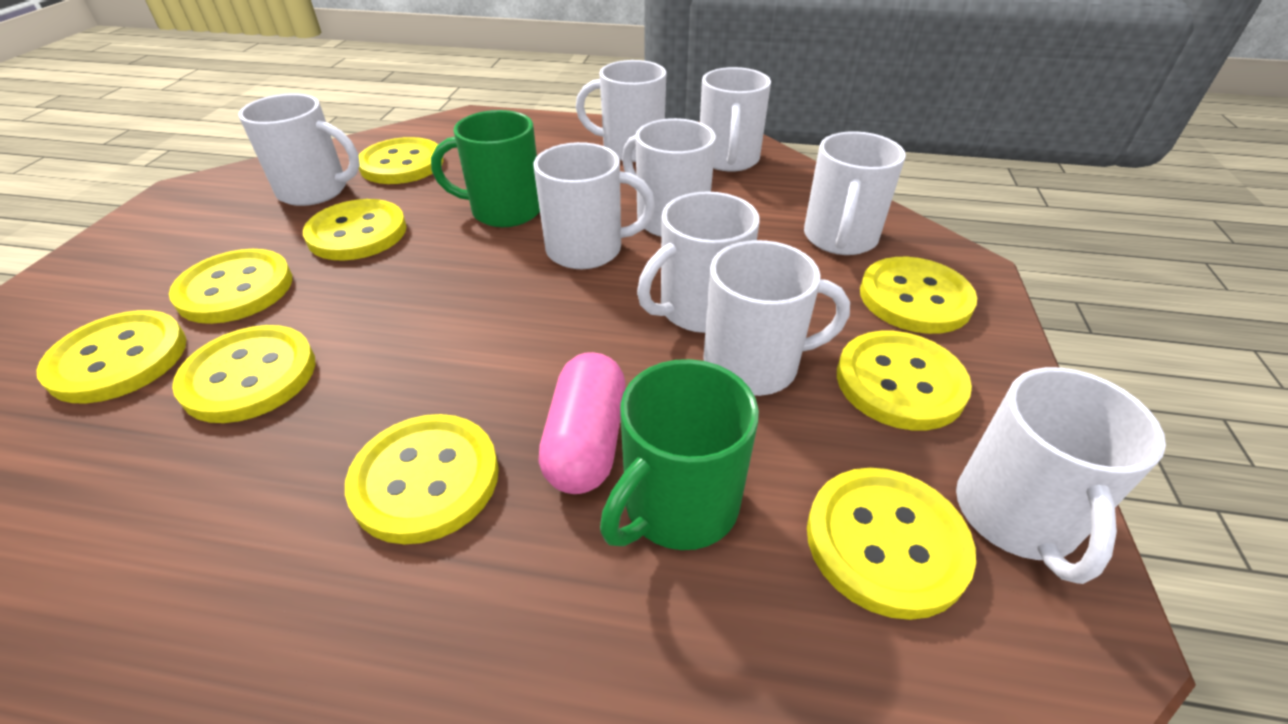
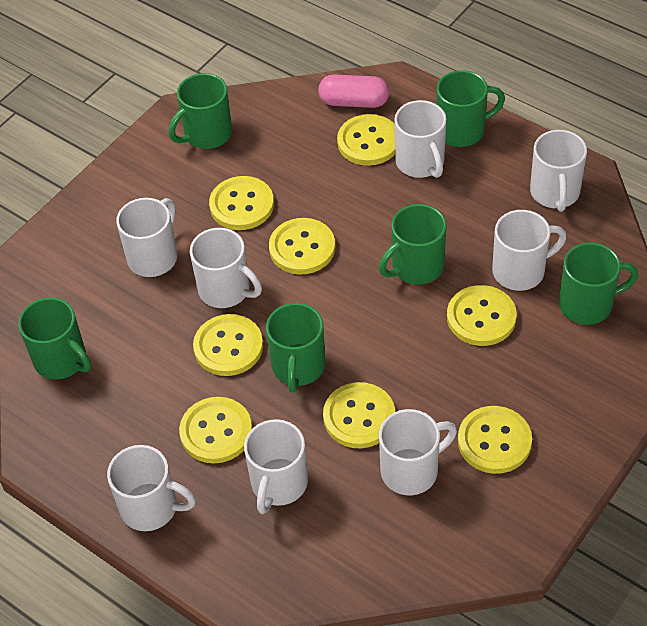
green mug: [431,110,540,227] [600,359,759,550] = 2 -> [18,297,91,380] [169,73,232,149] [266,303,326,393] [379,204,447,285] [437,70,505,147] [559,242,638,325] = 6
white mug: [239,93,360,206] [534,142,655,269] [576,60,667,162] [622,118,716,237] [637,191,760,333] [700,67,771,172] [704,240,850,396] [804,131,906,255] [956,367,1166,584] = 9 -> [107,445,196,531] [116,198,177,277] [190,228,262,308] [244,419,308,514] [379,409,457,495] [394,100,446,178] [492,210,567,291] [530,130,587,212] = 8
yellow button: [36,310,186,403] [169,249,292,324] [172,325,315,423] [303,199,407,261] [345,414,499,544] [359,137,444,184] [807,468,976,620] [837,331,972,430] [860,257,977,334] = 9 -> [179,397,252,464] [193,314,263,376] [209,176,274,230] [269,218,335,274] [323,382,395,448] [337,114,395,166] [447,285,517,346] [458,406,532,474] = 8

